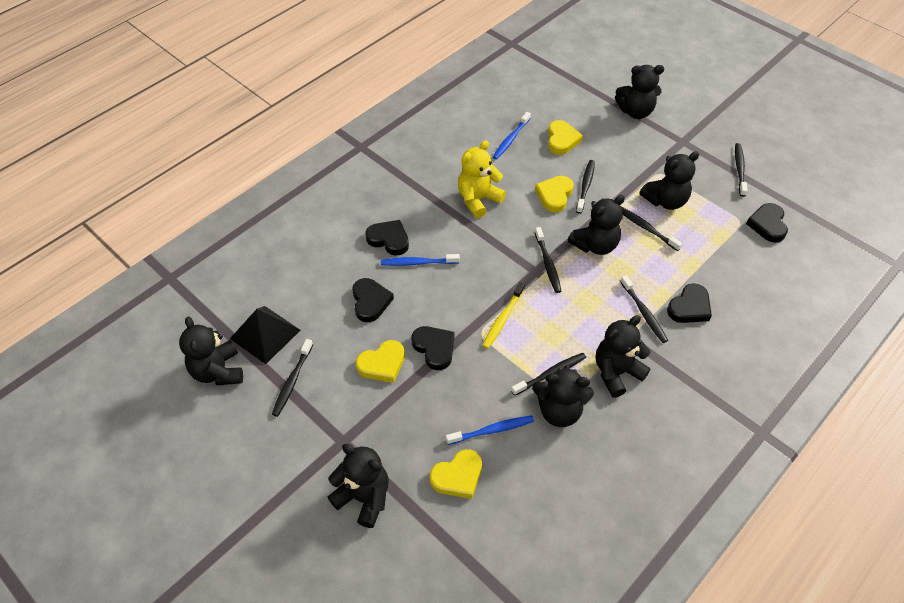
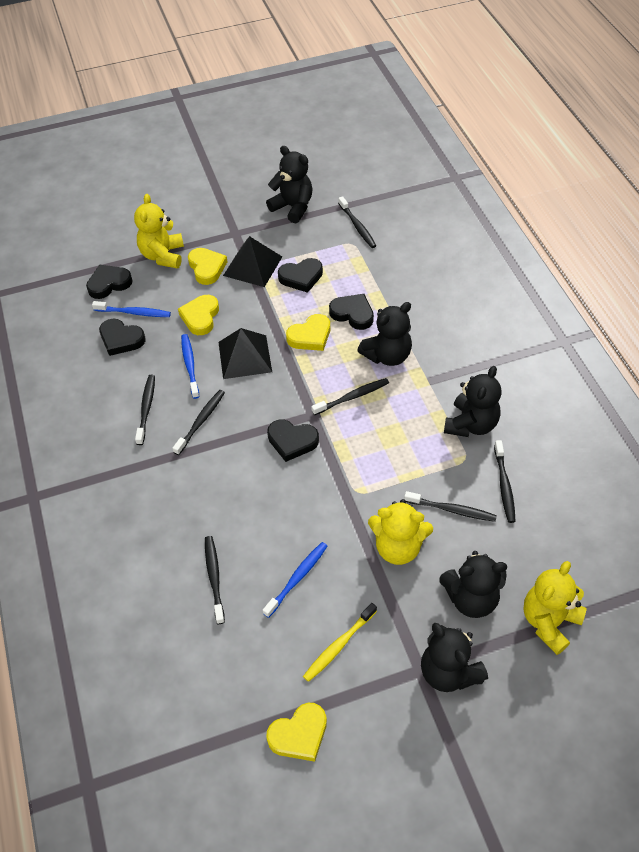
black pyramid: [230,306,300,364] = 1 -> [218,328,272,379] [223,236,282,287] = 2
black teddy bear: [179,317,243,385] [328,444,389,528] [532,365,594,427] [568,195,625,255] [596,315,651,398] [615,65,664,119] [639,151,699,210] = 7 -> [266,146,313,223] [357,302,412,366] [421,623,488,692] [439,551,507,618] [444,366,502,437] = 5
yellow teddy bear: [458,140,506,218] = 1 -> [134,194,184,268] [368,499,433,565] [524,561,587,655] = 3

